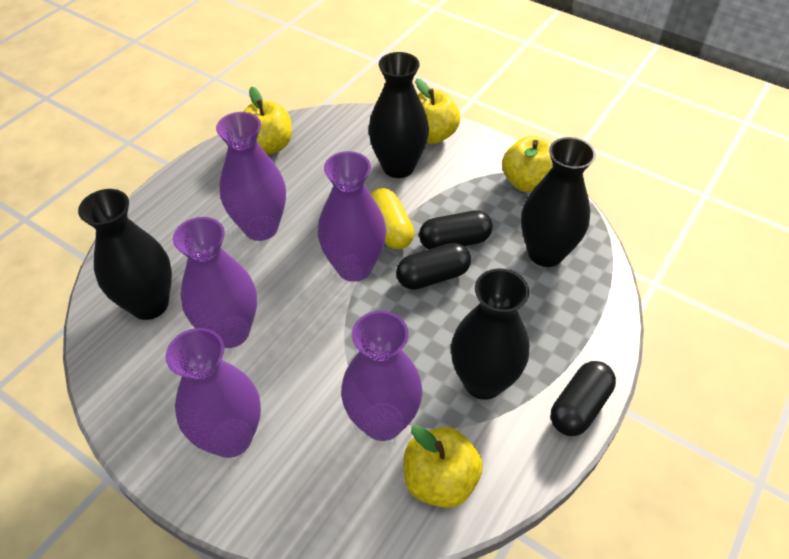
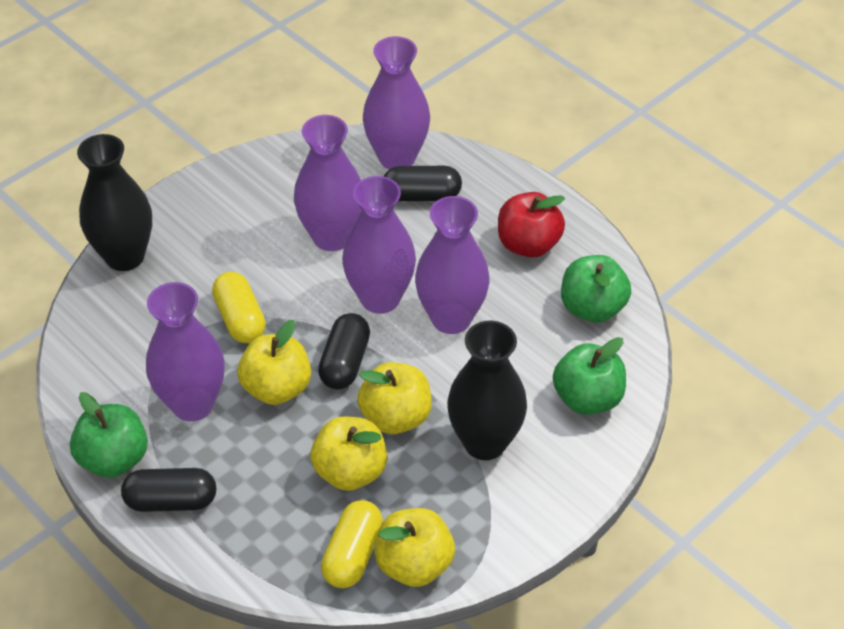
black vase: [78,189,172,320] [368,52,429,178] [451,269,529,400] [521,137,596,267] = 4 -> [77,134,152,271] [447,321,527,460] = 2
green apple: none = 0 -> [70,392,148,478] [553,337,626,415] [561,255,631,323] = 3
red apple: none = 0 -> [498,192,565,258] = 1
yellow capsule: [370,188,414,249] = 1 -> [212,272,266,343] [321,500,383,588] = 2

